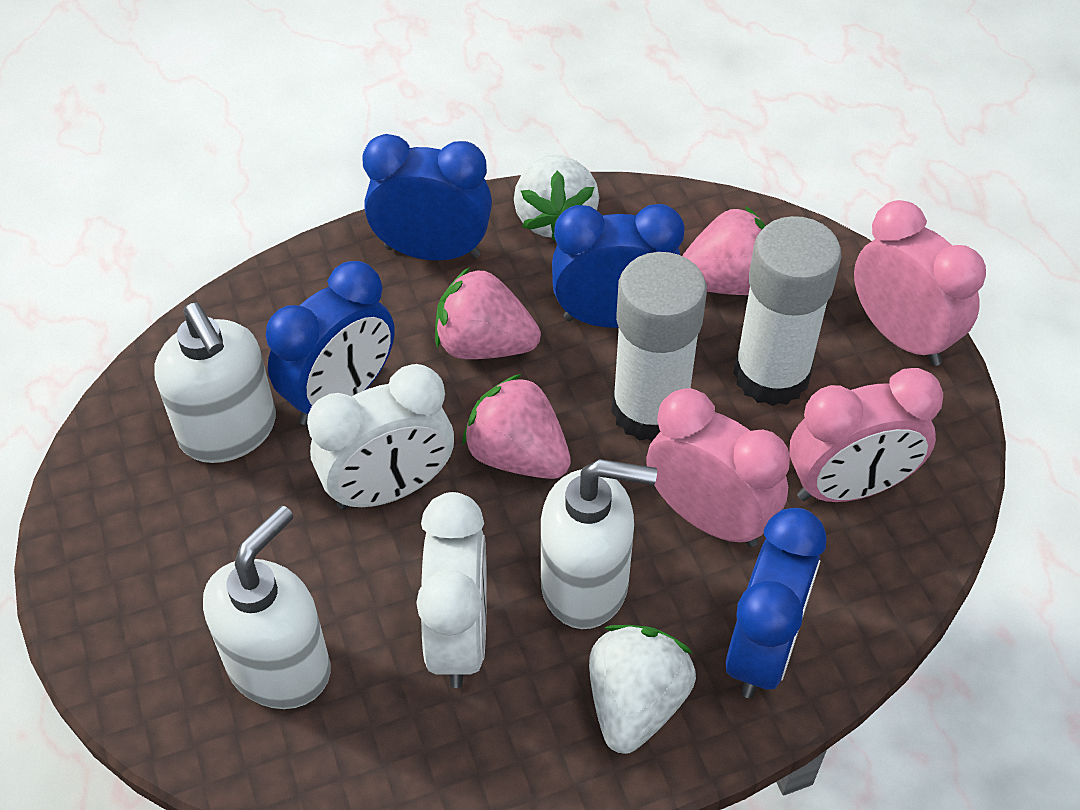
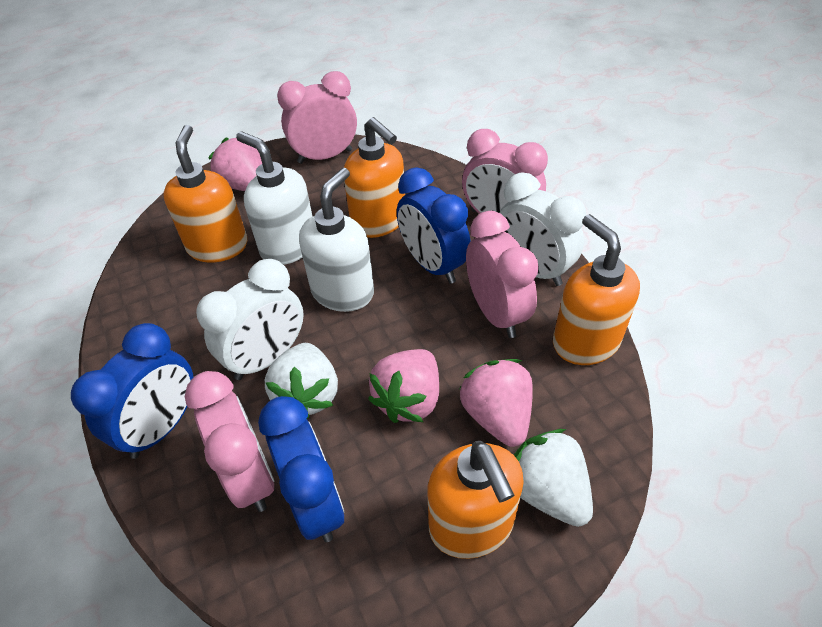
blue clock: [266,261,395,425] [362,134,492,261] [552,204,685,328] [726,508,827,698] = 4 -> [71,323,193,459] [258,396,345,542] [397,167,471,284] = 3
orange soap dispenser: none = 0 -> [163,125,247,263] [344,117,405,238] [428,441,524,559] [553,214,640,365] = 4
pink clock: [646,388,790,547] [789,368,943,502] [854,200,986,366] = 3 -> [185,371,275,512] [277,71,357,164] [462,129,548,214] [466,211,539,338] = 4
white glue stick: [612,252,707,441] [733,216,841,406] = 2 -> none = 0
white soap dispenser: [154,303,276,463] [203,505,331,709] [541,459,657,629] = 3 -> [236,131,313,265] [299,168,374,312] = 2

